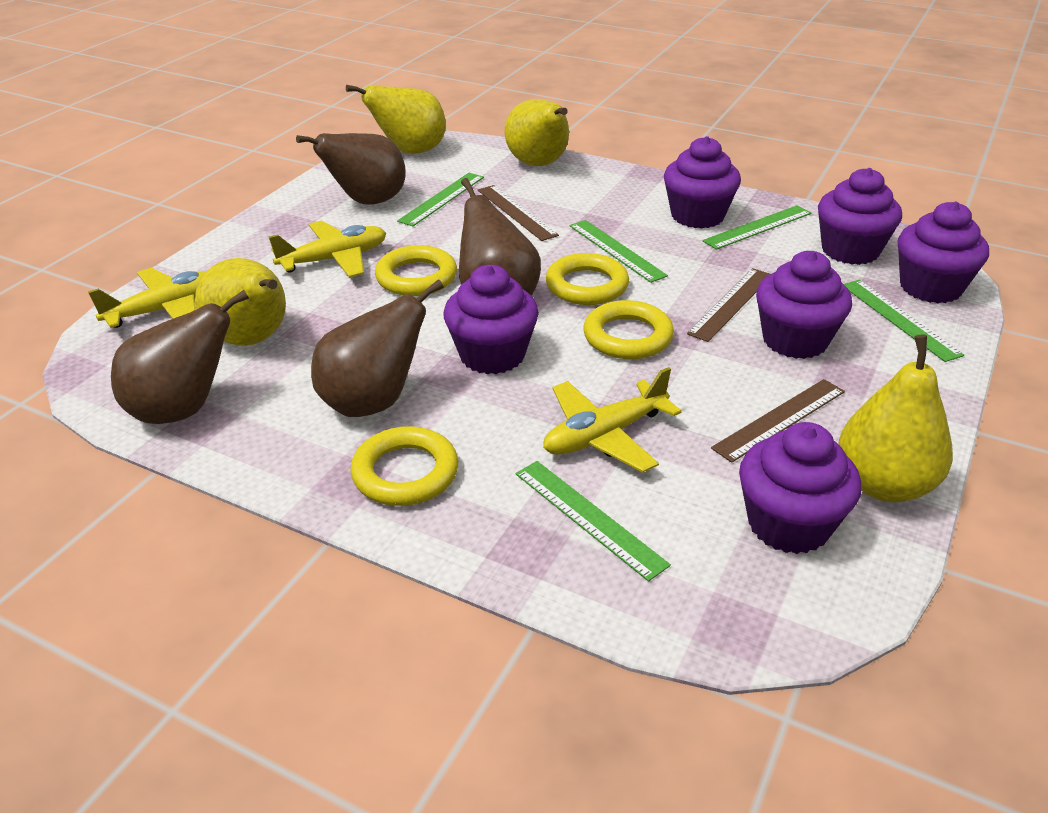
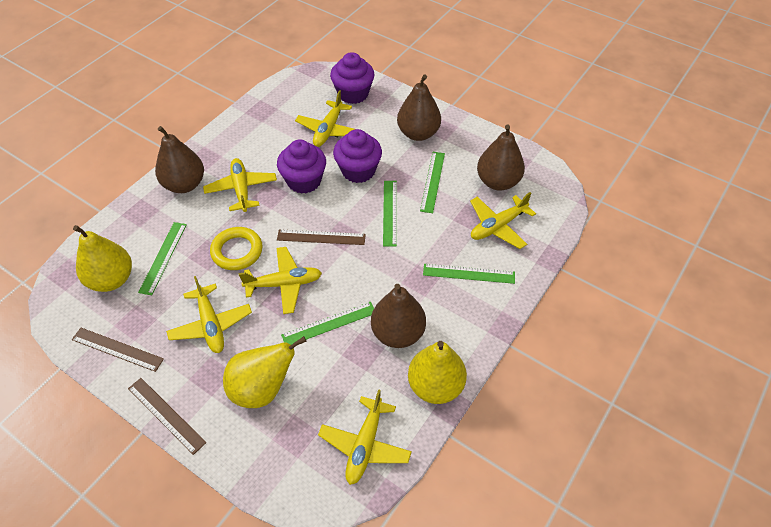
purple cupcake: [443,265,539,374] [664,136,741,229] [739,422,861,554] [756,251,852,359] [818,168,902,265] [898,202,989,303] = 6 -> [277,140,326,194] [330,52,375,104] [333,129,382,183] = 3
yellow pear: [195,258,286,346] [346,85,446,154] [504,99,569,166] [838,334,953,503] = 4 -> [73,225,132,292] [223,336,307,408] [408,341,467,404] = 3
yellow plane: [88,268,207,328] [269,221,386,278] [543,367,682,473] = 3 -> [166,276,252,353] [203,158,277,212] [239,247,322,314] [295,90,354,147] [318,389,412,485] [470,192,536,249] = 6
yellow ring: [350,426,458,506] [375,245,457,296] [546,253,629,305] [583,300,674,359] = 4 -> [210,227,263,270] = 1

